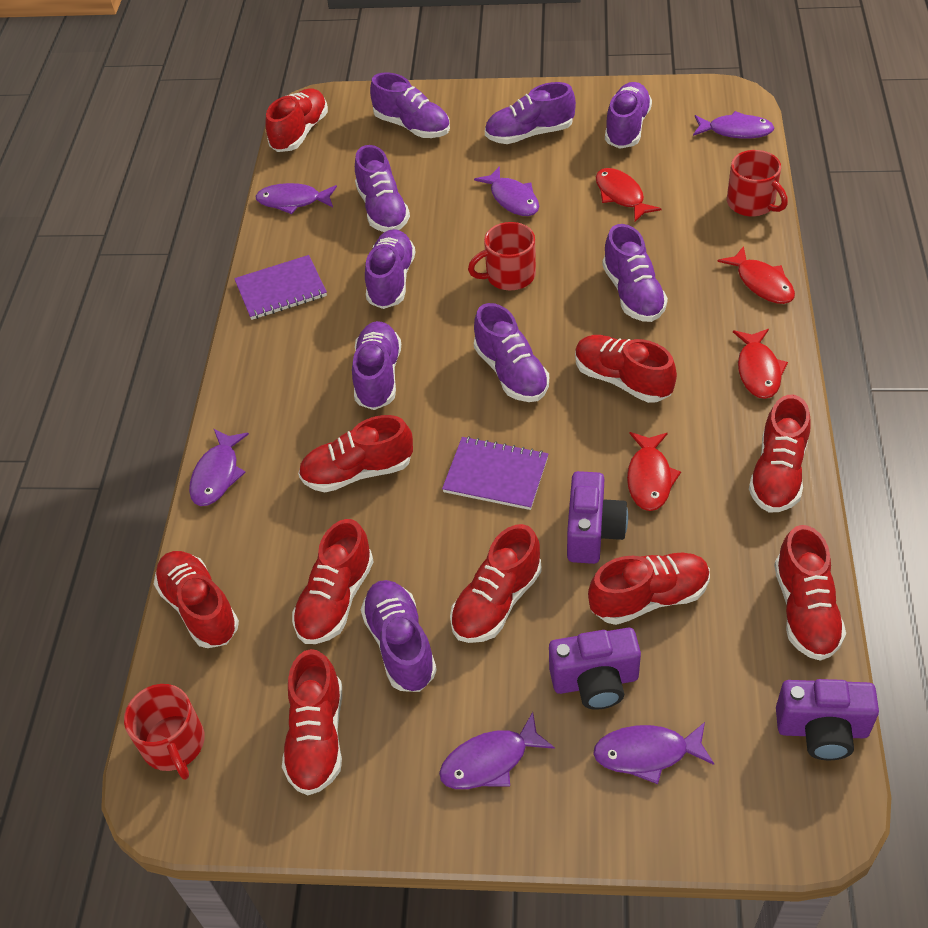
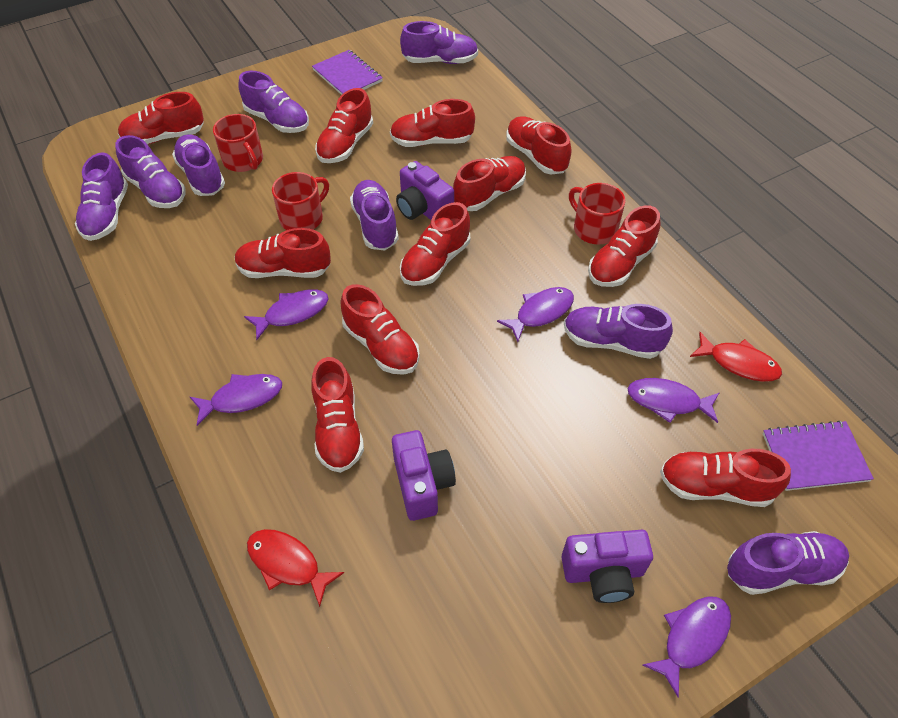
purple fish: [189,429,249,506] [255,183,337,214] [439,712,555,789] [474,166,539,216] [593,722,714,784] [693,111,774,139] = 6 -> [190,374,282,426] [244,289,328,340] [497,287,574,342] [627,378,719,423] [643,597,731,697] = 5
purple shoe: [352,321,401,410] [355,145,410,232] [361,580,437,692] [365,229,415,309] [370,72,450,138] [474,303,549,402] [485,82,576,144] [602,224,668,322] [605,82,652,149] = 9 -> [75,152,128,241] [115,135,185,208] [172,134,225,196] [238,71,309,133] [350,180,399,250] [400,21,478,64] [564,304,673,359] [727,531,849,595] = 8
red fish: [596,168,661,222] [627,432,681,511] [717,246,795,304] [733,329,788,399] = 4 -> [247,529,344,607] [690,332,782,382] = 2
red shoe: [154,551,239,648] [265,88,328,152] [282,649,342,795] [292,519,374,644] [298,415,413,492] [450,524,542,643] [575,335,677,403] [588,553,710,625] [749,395,810,513] [774,525,846,661] = 10 -> [118,92,204,144] [235,228,331,278] [311,357,364,473] [315,88,373,163] [341,284,420,375] [390,99,475,147] [400,202,470,286] [453,156,526,211] [506,116,571,174] [588,205,660,287] [660,449,791,507] = 11

